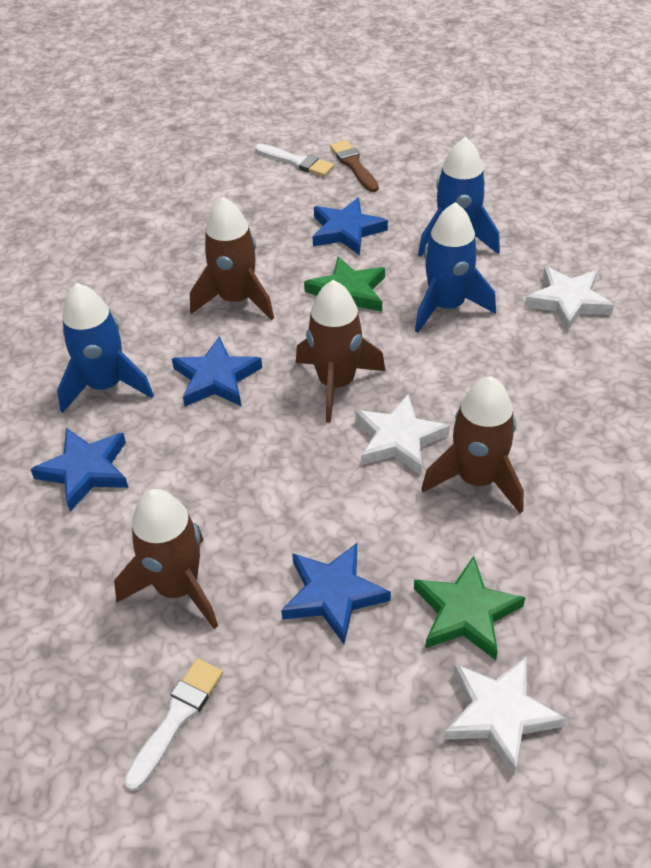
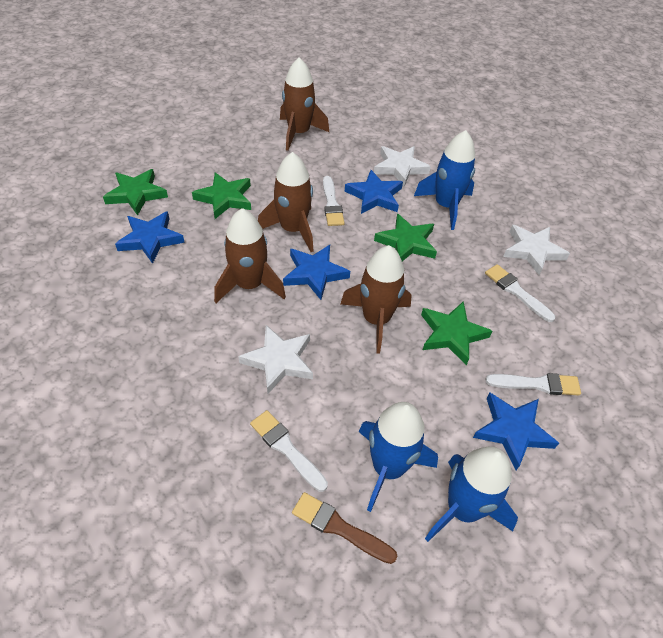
green star: [304,257,385,312] [414,556,525,660] = 2 -> [103,169,168,216] [192,172,251,219] [374,214,437,261] [421,301,492,365] = 4
white brush: [124,658,223,791] [255,144,334,177] = 2 -> [250,410,328,492] [323,176,345,226] [485,264,555,322] [485,373,581,396] = 4

